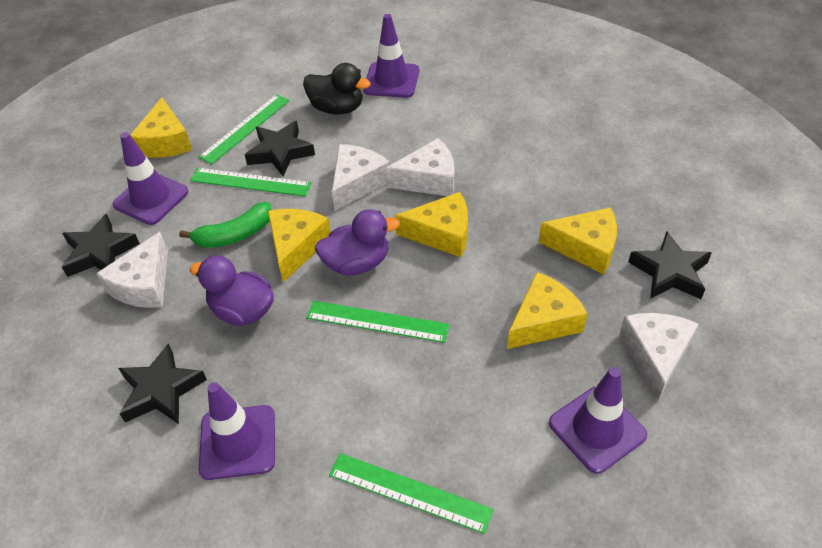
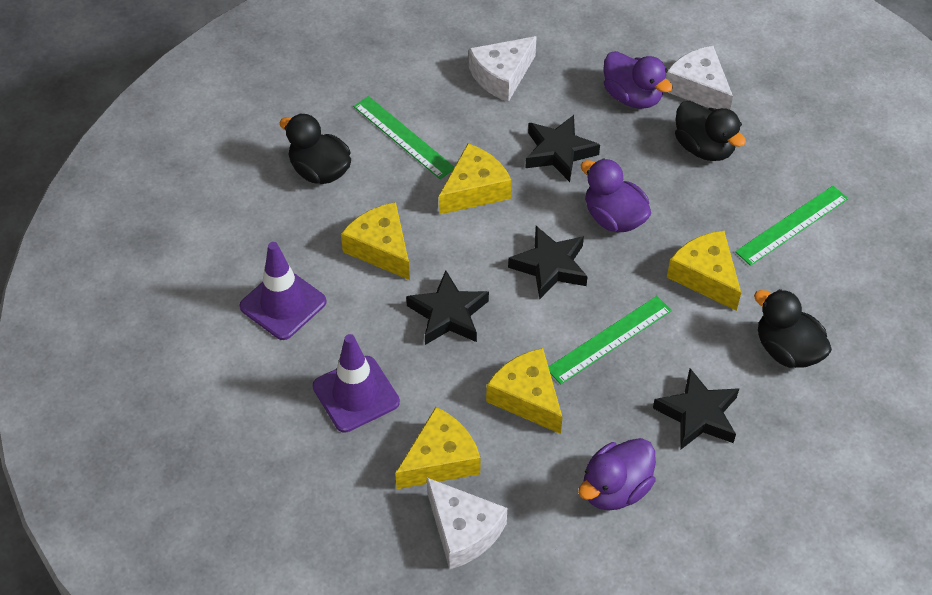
black duck: [303,63,371,114] = 1 -> [279,113,351,184] [675,101,746,161] [754,289,832,368] = 3
green banana: [179,202,272,248] = 1 -> none = 0
green ruler: [190,168,311,197] [199,94,289,164] [306,301,450,343] [329,453,493,534] = 4 -> [353,96,454,179] [548,296,672,384] [735,186,848,266] = 3
purple duck: [190,255,274,326] [315,209,400,276] = 2 -> [578,438,656,511] [580,158,651,232] [603,51,673,109] = 3
purple traffic cone: [113,132,188,225] [199,382,275,480] [363,14,419,98] [549,367,647,474] = 4 -> [240,242,327,340] [313,334,400,433] = 2
white cheese: [96,232,168,308] [332,144,390,211] [385,138,454,196] [619,313,699,401] = 4 -> [427,478,507,569] [469,36,537,102] [666,46,733,110] = 3

